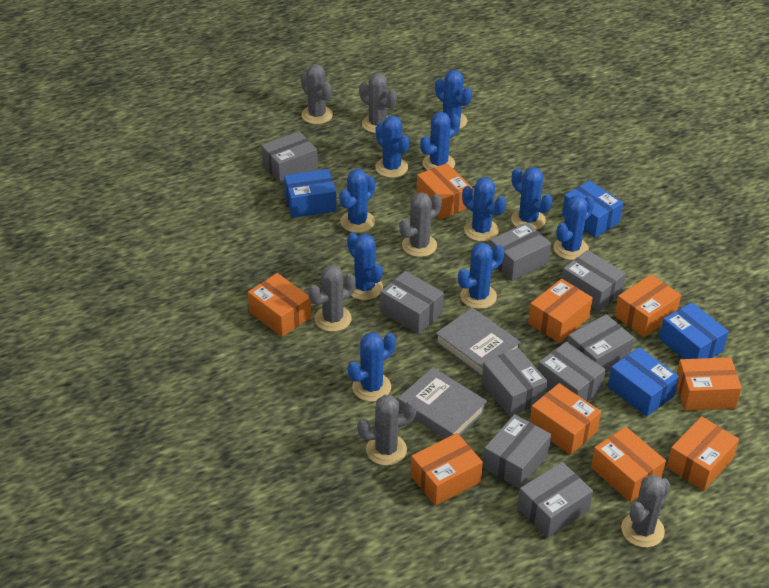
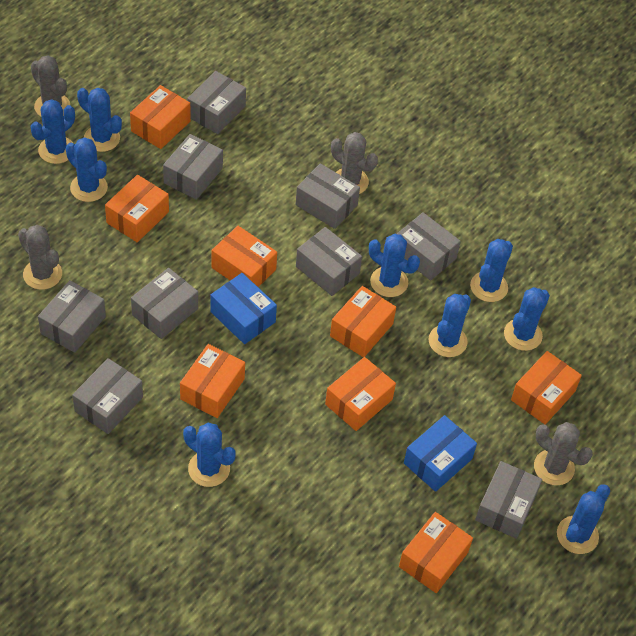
blue box: [284,169,337,218] [562,180,623,238] [608,347,679,417] [659,302,729,359] = 4 -> [210,273,277,344] [404,415,477,492] = 2
blue cactus: [339,169,375,233] [347,232,383,300] [348,332,396,402] [375,116,409,178] [420,112,460,170] [435,70,472,129] [458,242,504,309] [462,177,506,242] [511,167,552,230] [554,195,595,260] = 10 -> [30,99,75,164] [66,137,108,202] [77,88,122,152] [183,423,236,487] [369,234,420,297] [428,294,471,357] [470,239,513,302] [504,287,550,351] [557,484,610,554] = 9
grey book: [398,367,487,439] [435,308,521,377] = 2 -> none = 0
grey cactus: [301,64,333,124] [308,265,356,332] [357,395,417,466] [359,73,397,133] [399,192,442,257] [621,474,671,548] = 6 -> [18,225,62,290] [31,55,70,116] [331,132,378,194] [534,422,593,485] = 4
orange box: [248,273,311,337] [411,433,483,506] [417,163,472,219] [528,279,593,343] [530,383,601,455] [591,427,666,502] [615,274,681,337] [667,416,739,491] [676,357,742,411] = 9 -> [105,175,169,242] [130,85,191,149] [180,344,245,418] [211,226,277,287] [325,357,396,431] [330,286,396,357] [399,512,473,593] [511,351,582,425] = 8

